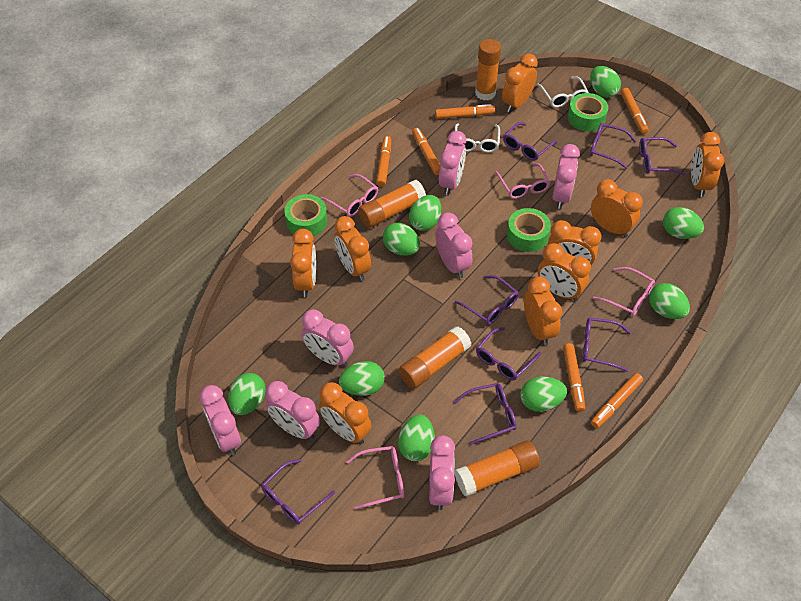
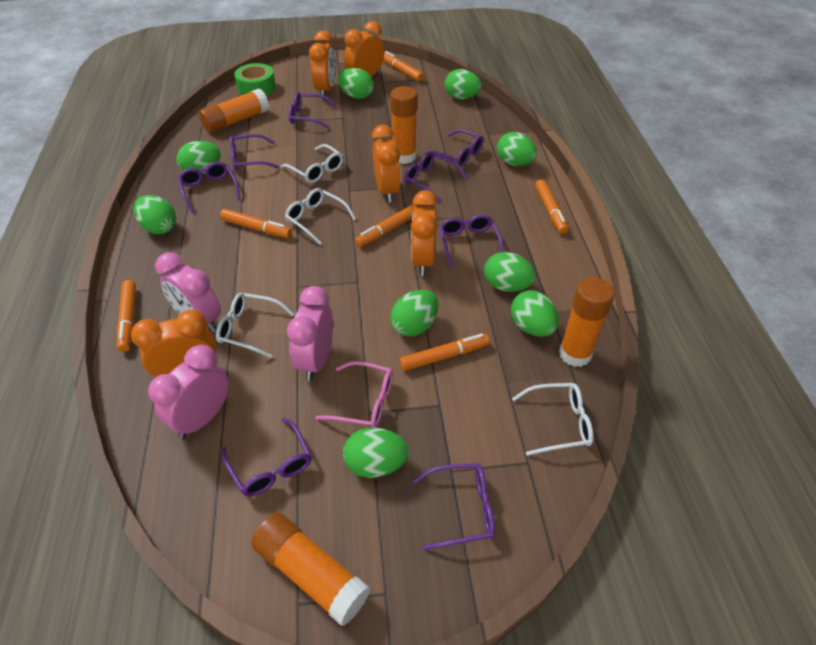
green tape: [285,194,327,236] [507,208,551,252] [568,93,608,131] = 3 -> [234,63,276,96] = 1
orange clock: [290,229,316,297] [319,382,372,444] [334,216,371,281] [502,54,538,113] [524,276,562,346] [538,243,591,301] [548,220,601,265] [591,179,643,237] [691,132,724,197] = 9 -> [131,310,216,377] [309,31,335,96] [344,21,384,77] [372,125,401,203] [411,190,438,276] = 5
pink clock: [199,385,241,455] [265,381,320,440] [302,309,354,367] [429,435,455,510] [436,212,472,278] [439,131,466,195] [552,144,580,209] = 7 -> [148,345,229,439] [155,252,221,333] [287,286,333,381] = 3
pink glasses: [320,174,378,217] [346,446,404,510] [495,163,550,199] [593,267,655,316] = 4 -> [315,361,393,428] = 1
white glasses: [455,123,500,152] [537,77,589,108] = 2 -> [216,293,294,358] [281,144,343,183] [285,188,356,245] [512,383,594,456] = 4

